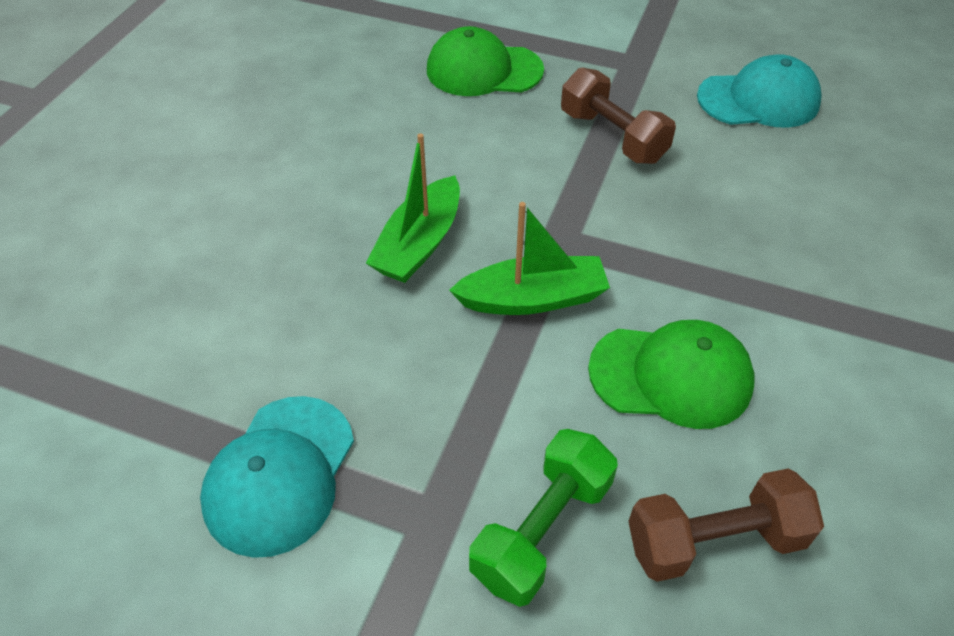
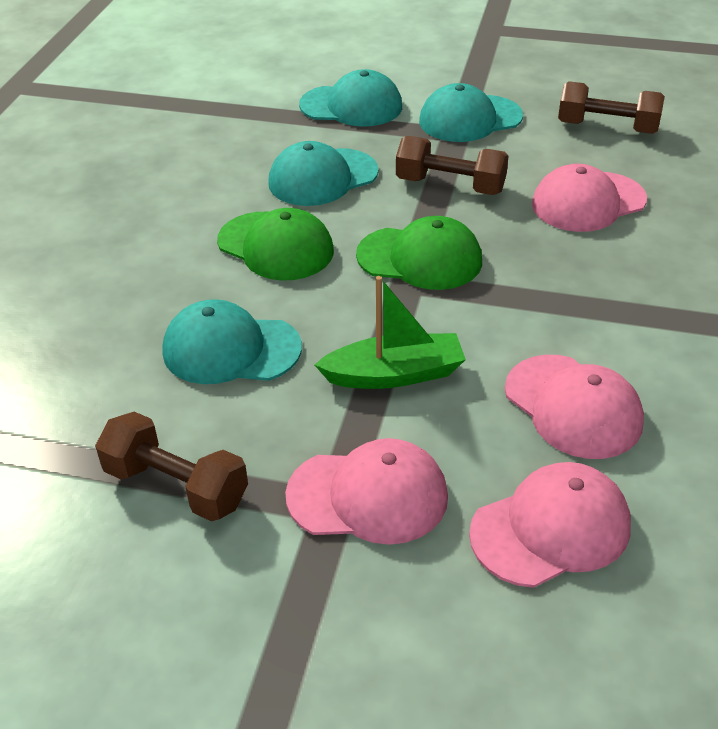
brown dumbbell: [561,67,676,164] [628,469,824,582] = 2 -> [95,412,248,521] [396,136,508,195] [558,81,665,134] = 3
green boat: [366,133,460,283] [449,202,610,315] = 2 -> [315,276,466,389] = 1
green dumbbell: [469,429,618,607] = 1 -> none = 0
pink cap: none = 0 -> [285,438,448,545] [469,462,631,588] [505,355,644,459] [532,164,647,232] = 4
turquoise cap: [200,396,354,558] [697,54,822,128] = 2 -> [162,299,302,384] [268,141,379,206] [299,69,402,126] [419,83,523,142] = 4

